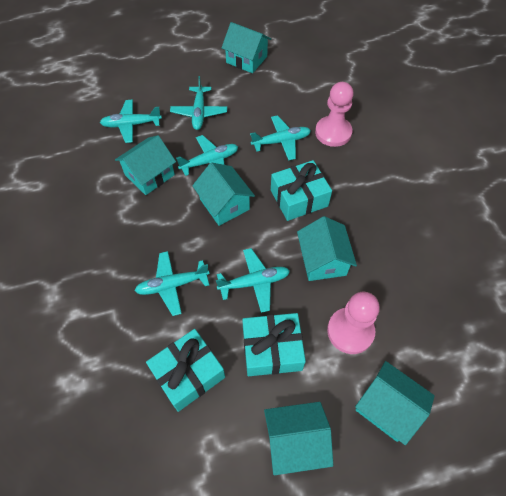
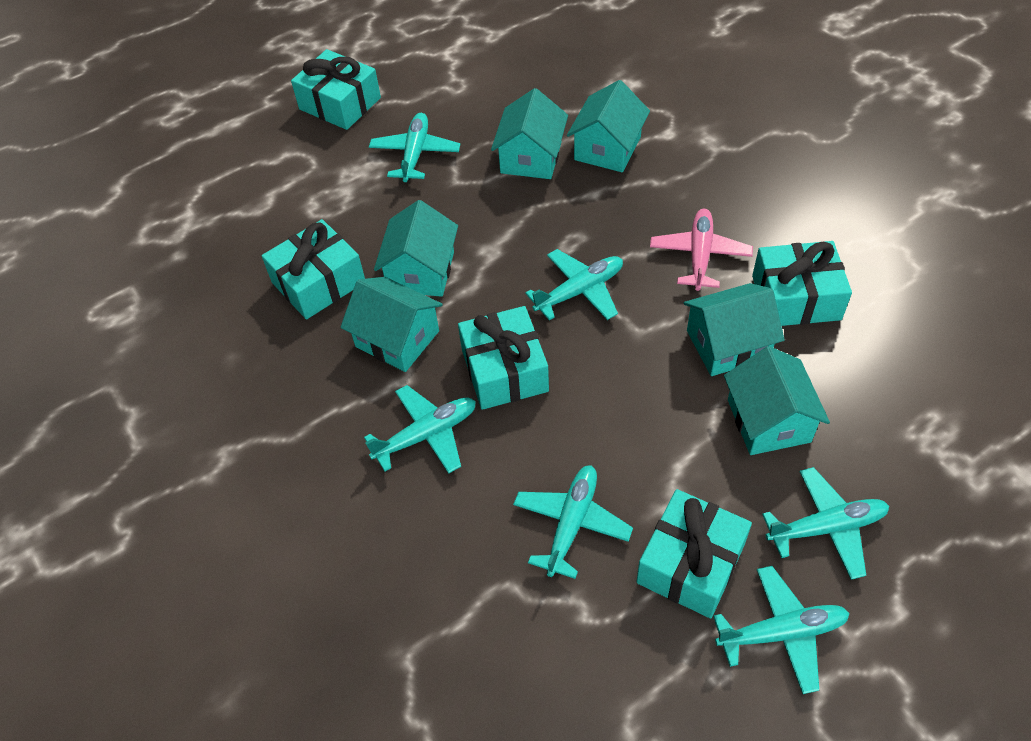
pink pawn: [315,82,354,147] [327,292,380,354] = 2 -> none = 0
pink plane: none = 0 -> [650,209,753,291] = 1
turquoise gift: [146,329,225,412] [242,313,306,376] [271,160,332,221] = 3 -> [262,219,365,319] [291,49,381,130] [458,306,549,410] [636,489,752,618] [752,241,852,326] = 5

